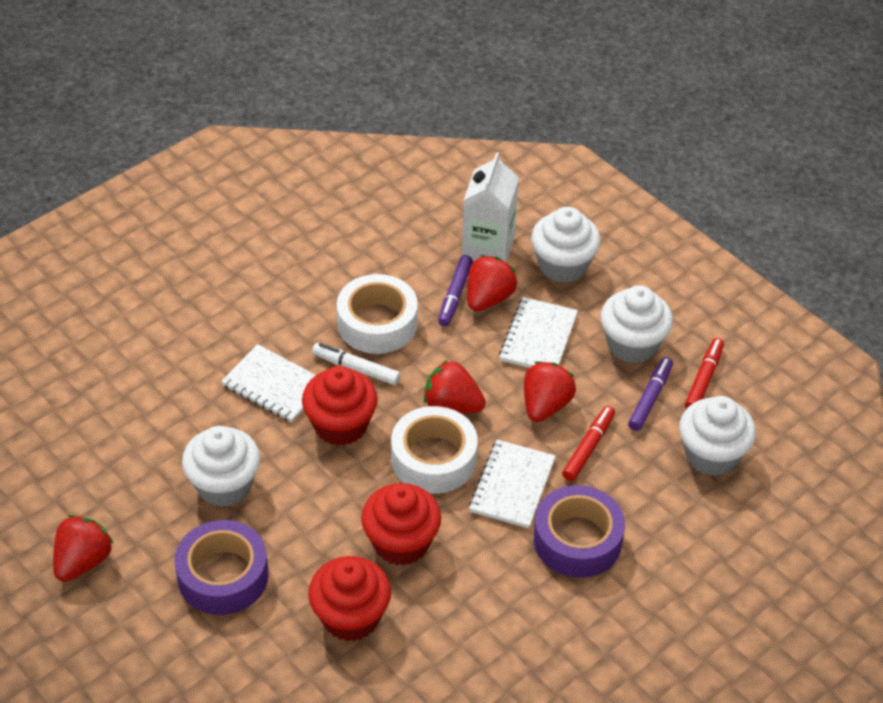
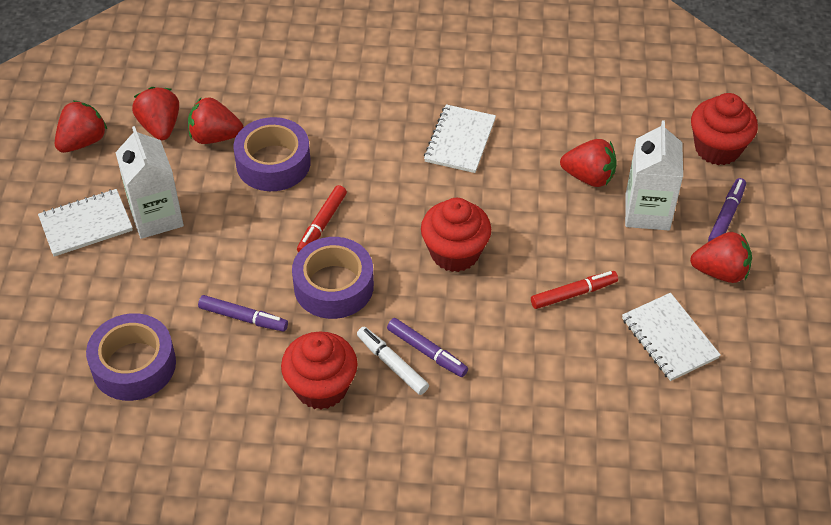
purple marker: [438,255,473,326] [628,357,673,431] = 2 -> [198,295,288,332] [387,318,468,377] [708,178,746,242] = 3
purple tape: [174,520,269,615] [534,485,625,578] = 2 -> [86,313,176,401] [233,117,311,191] [292,237,374,319] = 3
red strawberry: [53,515,114,582] [424,360,486,414] [467,255,518,312] [524,361,576,422] = 4 -> [55,100,107,153] [132,87,179,140] [188,97,243,144] [560,139,617,187] [690,232,752,283] = 5
white carton: [462,152,519,263] = 1 -> [115,126,184,239] [625,120,683,230] = 2
white cupcake: [182,426,260,507] [531,207,601,283] [601,285,673,363] [679,396,756,476] = 4 -> none = 0
white tape: [337,274,418,354] [391,406,478,494] = 2 -> none = 0

